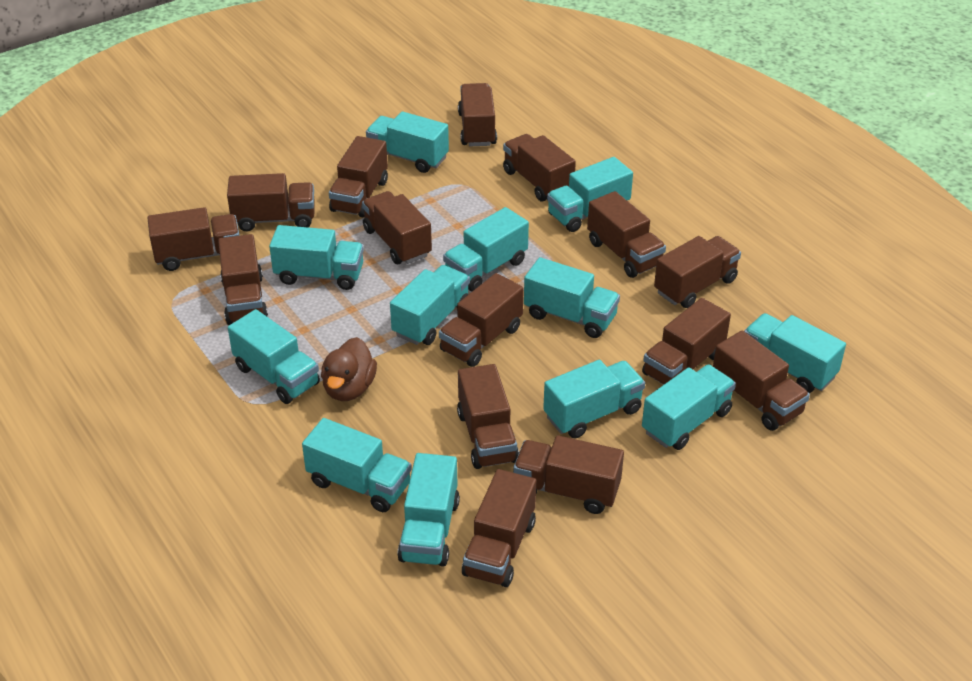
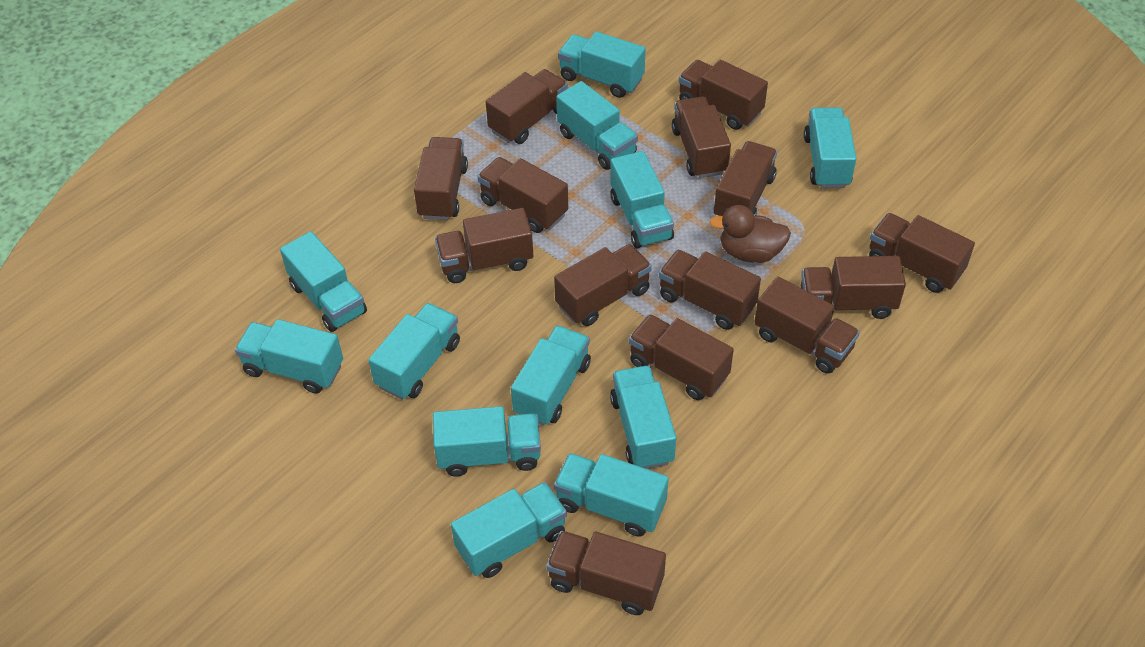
brown truck: [148,207,240,271] [218,234,268,325] [227,173,315,232] [329,136,388,217] [362,191,432,264] [439,273,524,367] [457,364,519,469] [458,83,497,147] [462,469,536,587] [503,134,576,201] [513,435,624,514] [587,191,666,278] [642,298,731,385] [654,236,741,308] [713,330,810,431] = 15 -> [414,137,468,220] [435,208,533,283] [477,157,568,233] [486,69,568,144] [546,531,666,615] [554,244,652,326] [629,314,734,400] [659,250,761,330] [672,97,731,178] [678,60,768,130] [714,141,777,216] [754,277,860,374] [801,256,906,319] [869,213,975,293] = 14

